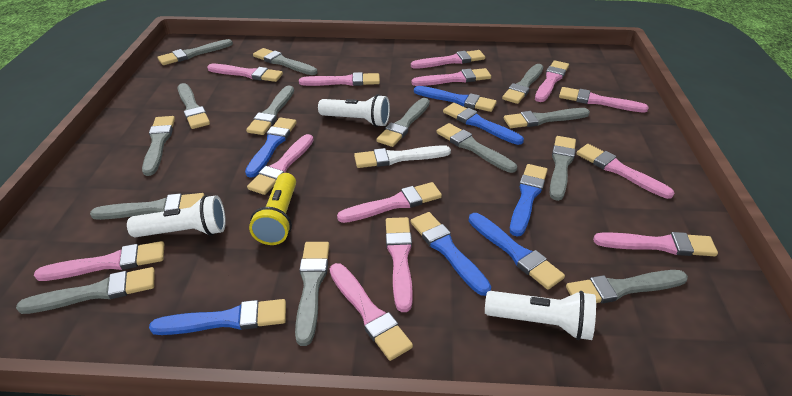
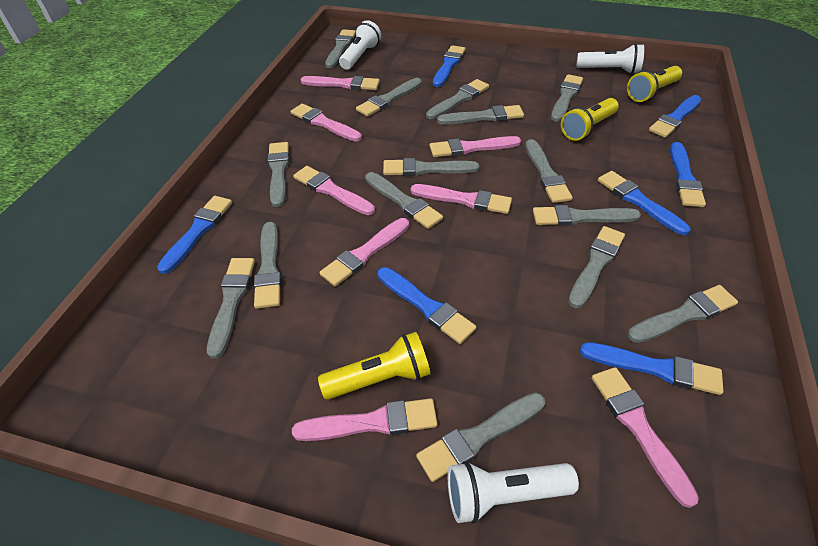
grey brush: [16,267,155,314] [90,193,205,220] [142,116,175,176] [157,39,233,65] [178,83,210,129] [246,86,294,135] [253,48,317,75] [295,242,329,346] [377,98,430,147] [437,123,517,173] [502,64,543,104] [504,108,590,128] [550,136,576,201] [566,270,688,303] = 14 -> [207,258,255,359] [254,222,281,309] [267,142,289,207] [325,29,356,68] [356,78,422,117] [365,172,443,229] [383,158,480,176] [416,392,545,482] [426,79,489,119] [437,105,524,124] [525,139,573,203] [533,205,641,226] [551,74,583,122] [568,226,625,308] [628,285,738,343] = 15
pink brush: [34,241,164,281] [207,64,283,82] [247,134,314,195] [299,72,380,86] [330,263,413,361] [337,182,442,223] [386,217,412,312] [411,50,485,69] [411,68,491,86] [535,60,569,102] [559,87,648,113] [576,144,675,199] [593,232,718,256] = 13 -> [290,104,362,142] [292,398,438,441] [293,166,375,215] [301,76,380,90] [320,218,409,286] [410,184,512,214] [430,136,521,157] [591,367,699,508] = 8
white brush: [354,145,451,168] = 1 -> none = 0
yellow flashlight: [249,173,296,245] = 1 -> [318,332,431,400] [561,98,619,141] [627,66,682,102] = 3

